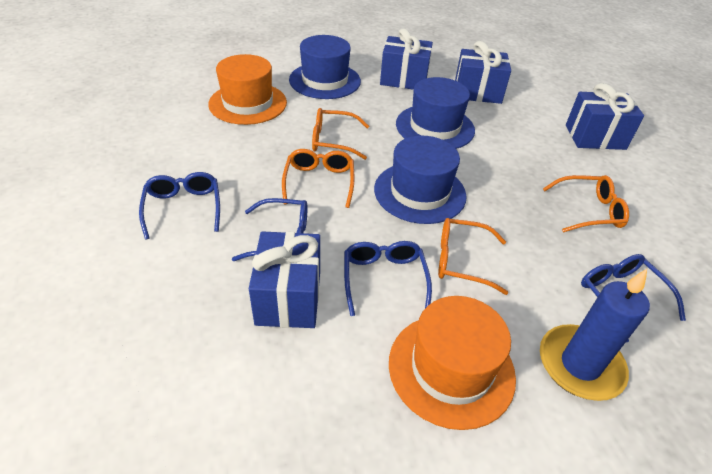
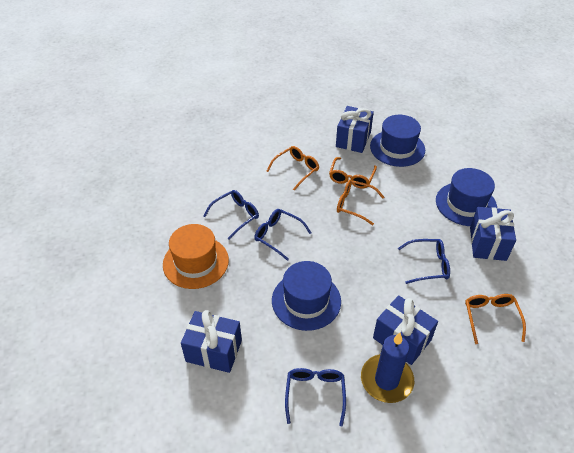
orange hat: [208,54,287,125] [389,296,516,430] = 2 -> [163,224,229,289] = 1

